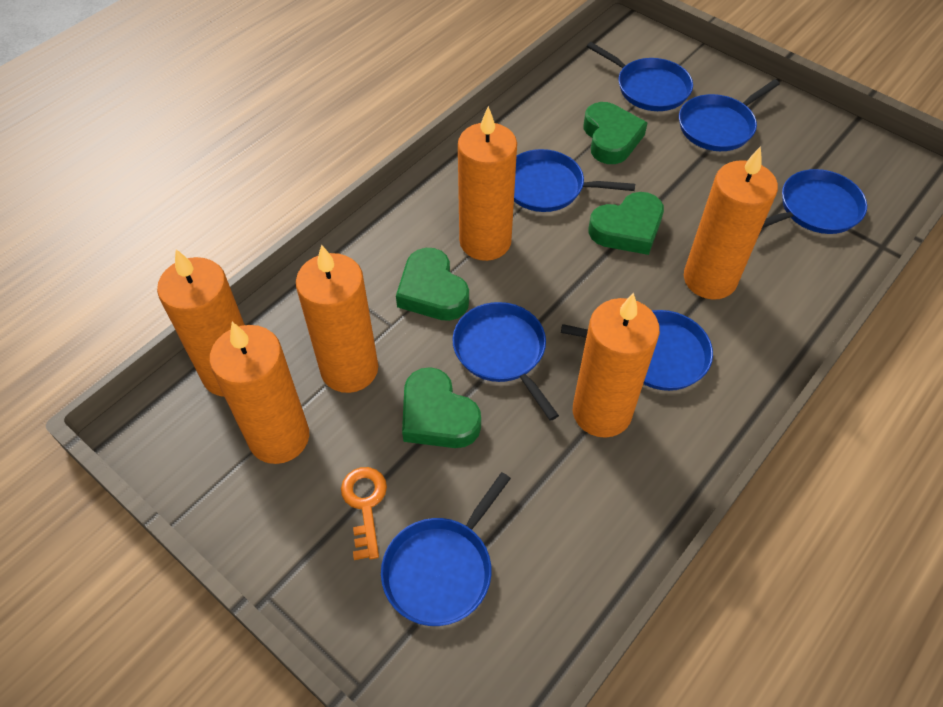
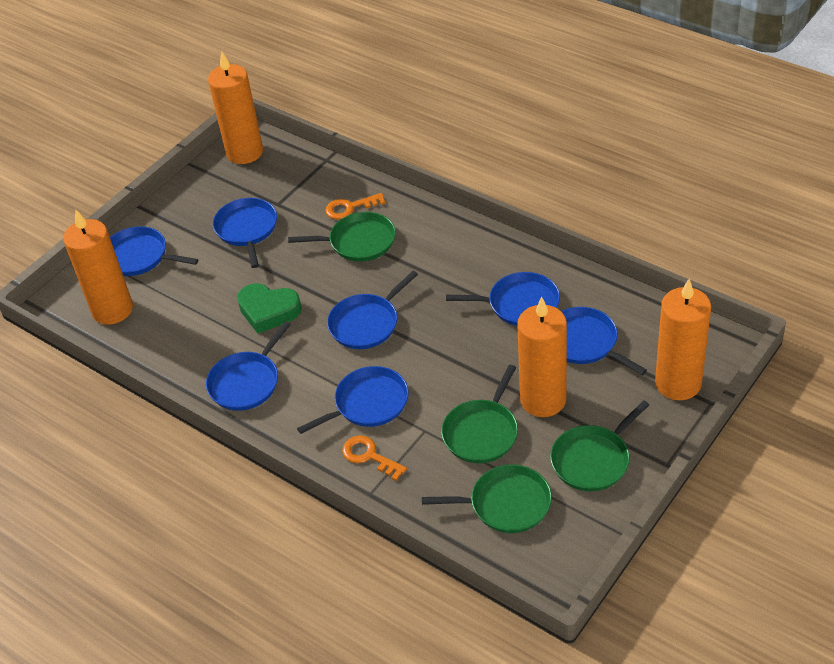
green heart: [396,248,469,321] [402,367,481,448] [584,102,648,164] [588,192,664,255] = 4 -> [237,284,302,334] = 1
green pan: none = 0 -> [288,212,396,262] [422,464,552,533] [441,365,518,463] [550,400,649,491] = 4
orange candle: [157,249,245,397] [209,322,309,464] [296,244,378,393] [458,106,517,261] [573,293,660,438] [684,146,778,299] = 6 -> [63,210,133,325] [208,52,263,164] [517,297,567,417] [655,279,711,400] = 4
orange key: [341,467,387,560] = 1 -> [325,193,386,220] [342,435,407,481] = 2

